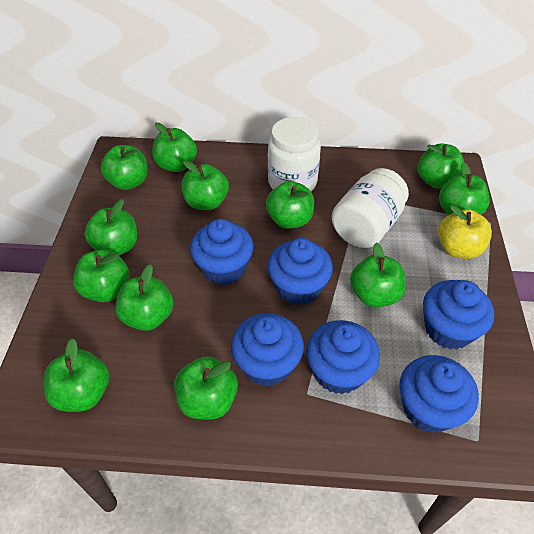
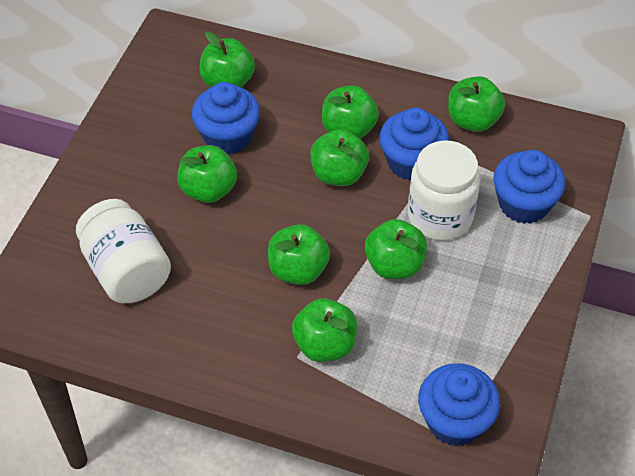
blue cupcake: [190,219,253,285] [231,313,304,387] [267,238,333,305] [306,320,380,394] [400,355,479,433] [423,280,494,349] = 6 -> [192,82,260,155] [379,108,449,181] [418,363,500,446] [493,150,565,224] = 4
green apple: [44,338,109,412] [73,249,130,302] [85,199,137,255] [101,145,148,190] [115,264,173,331] [152,122,197,172] [174,356,238,420] [182,160,229,210] [266,181,314,229] [350,242,406,307] [418,143,465,189] [439,162,490,215] = 12 -> [177,145,237,203] [200,31,255,87] [268,224,330,285] [292,298,357,362] [310,129,369,186] [322,85,379,139] [365,219,427,279] [448,76,505,132] = 8
yellow apple: [438,205,492,259] = 1 -> none = 0

